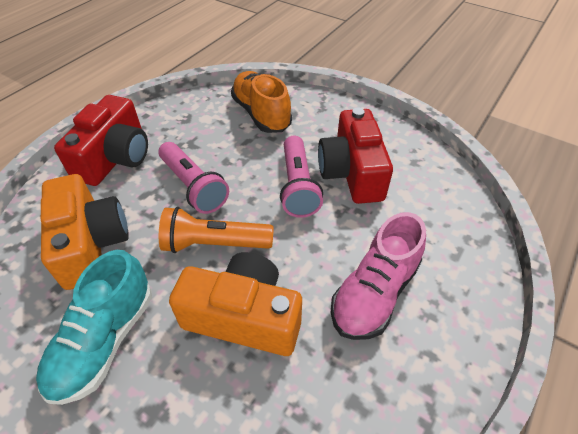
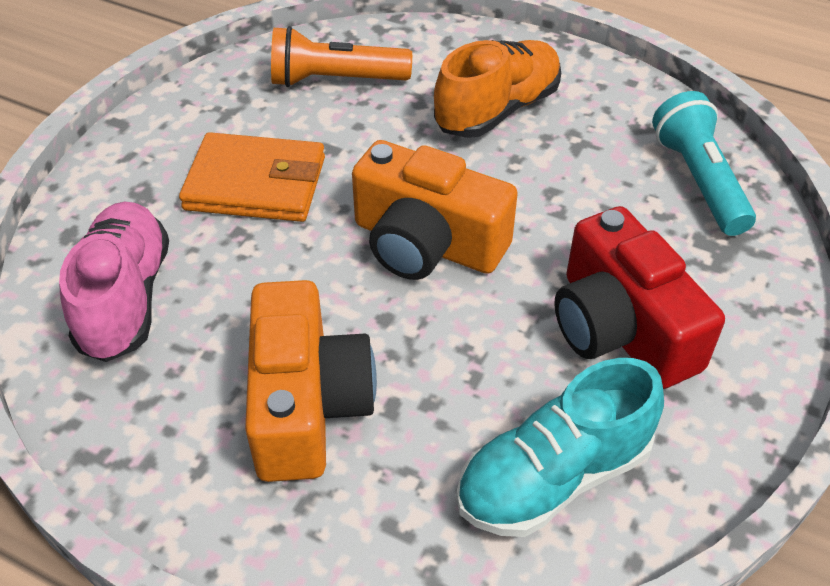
orange wallet: none = 0 -> [179,132,325,222] = 1
pink flashlight: [158,142,229,214] [280,135,323,218] = 2 -> none = 0
red camera: [54,95,148,186] [318,107,393,204] = 2 -> [554,206,725,389] = 1
turquoise flashlight: none = 0 -> [652,91,756,236] = 1

